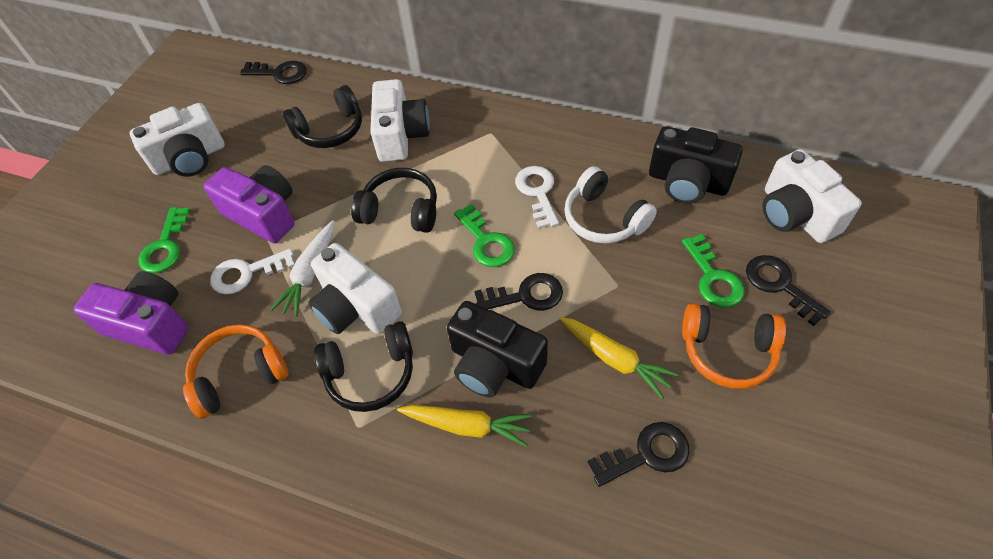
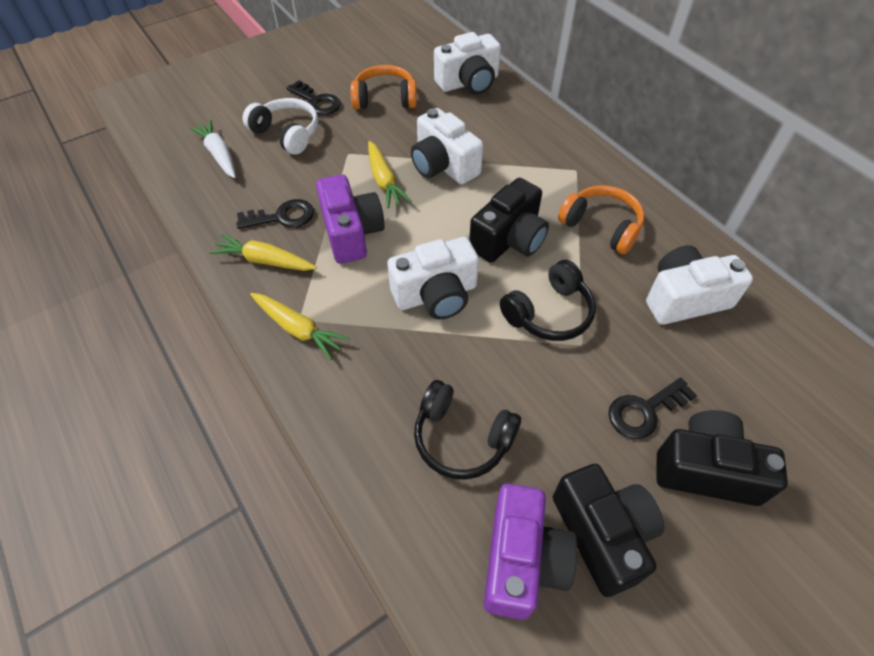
black camera: [447,301,548,398] [649,126,743,204] = 2 -> [469,178,549,263] [553,464,664,597] [657,410,788,506] = 3
black headphones: [283,85,362,148] [314,321,413,412] [351,168,437,233] = 3 -> [414,380,521,480] [500,260,596,341] = 2
black key: [240,61,306,84] [474,273,563,311] [588,422,690,487] [746,255,831,326] = 4 -> [236,199,314,229] [287,80,341,115] [608,377,697,439] = 3
green key: [138,207,190,273] [454,204,515,267] [682,234,745,308] = 3 -> none = 0
white key: [210,248,295,295] [515,166,559,229] = 2 -> none = 0
yellow carrot: [397,405,532,447] [560,317,679,399] = 2 -> [209,234,317,271] [250,293,350,360] [368,141,412,208] = 3

